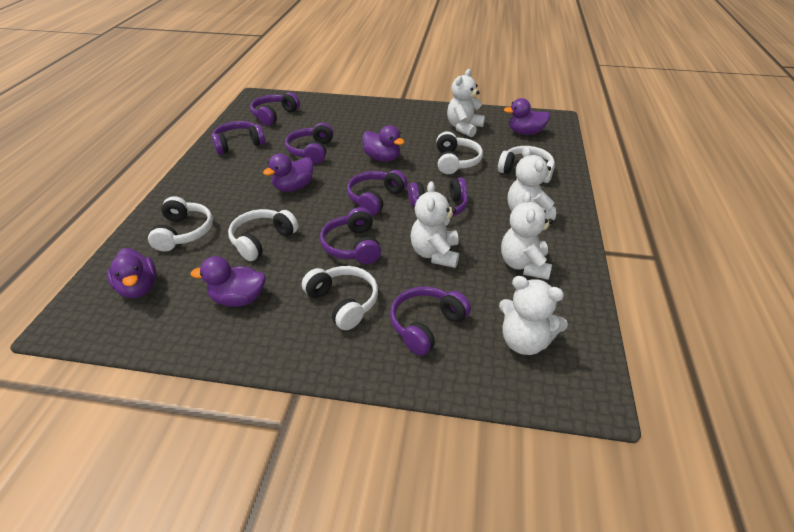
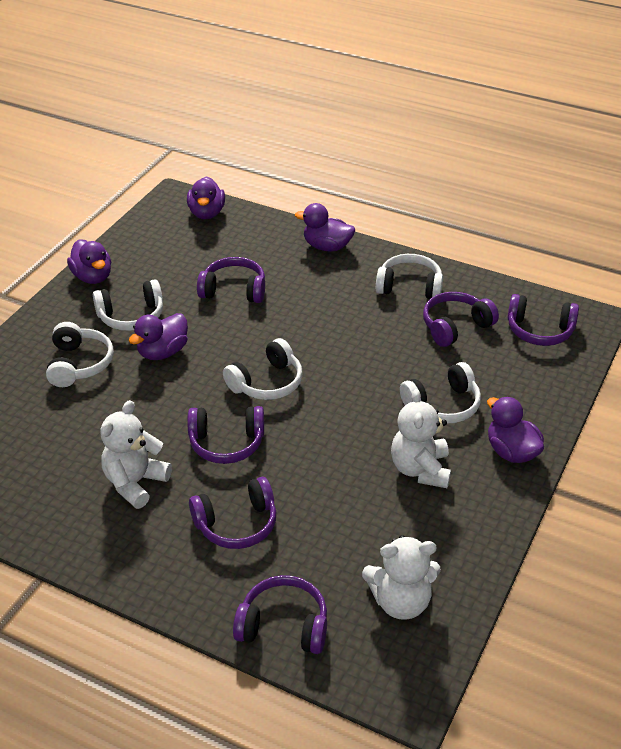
purple headphones: [212,121,265,155] [250,92,300,126] [285,123,334,164] [320,207,381,264] [347,170,407,216] [390,286,471,356] [408,177,468,217] = 7 -> [187,406,264,464] [189,477,276,549] [197,257,265,303] [233,575,327,654] [423,292,499,347] [507,294,579,346] = 6
white teddy bear: [410,181,459,268] [447,69,485,137] [499,276,568,355] [501,191,553,280] [508,146,556,220] = 5 -> [100,400,172,509] [362,535,440,620] [391,389,451,488] = 3

